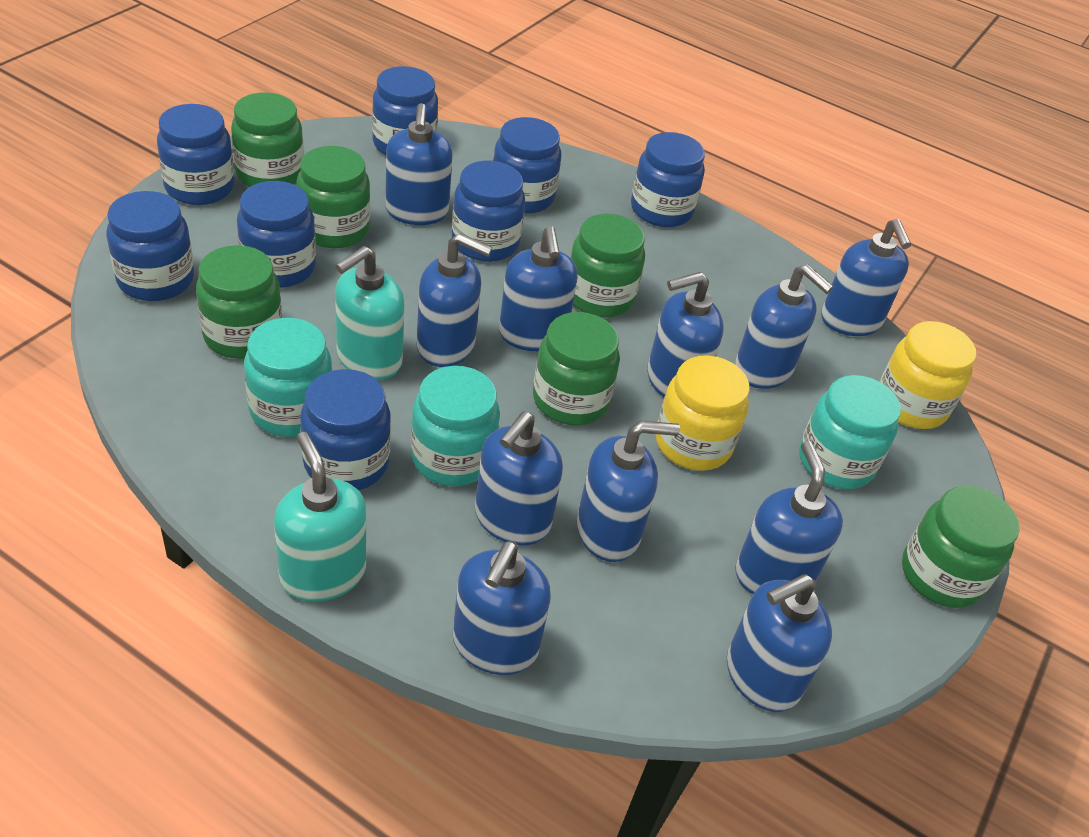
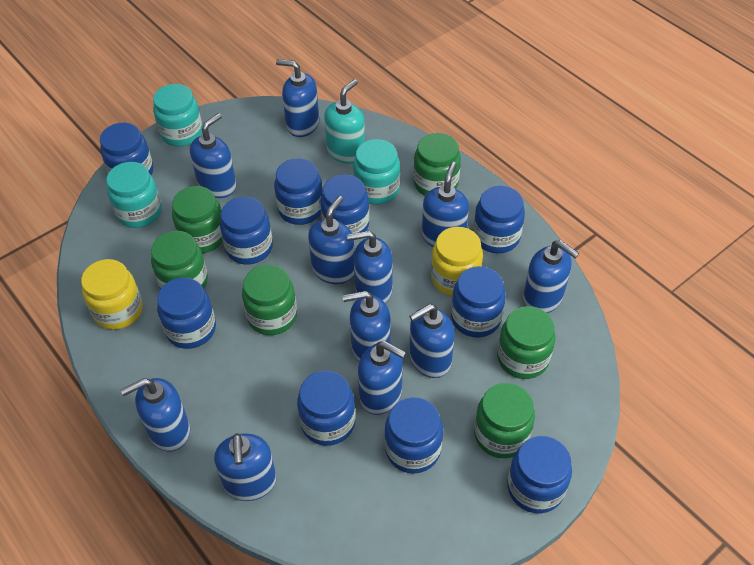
blue jar: [106,191,194,301] [157,104,235,205] [237,181,316,288] [300,369,391,490] [372,66,438,155] [452,161,525,262] [493,117,561,214] [631,132,705,227] = 8 -> [100,123,153,175] [157,277,216,349] [220,197,273,264] [274,158,323,225] [297,371,355,446] [320,174,369,233] [384,397,443,474] [451,266,506,337] [473,186,525,253] [507,436,572,514] = 10
turquoise soap dispenser: [274,432,366,602] [335,246,404,380] = 2 -> [324,79,365,164] = 1

